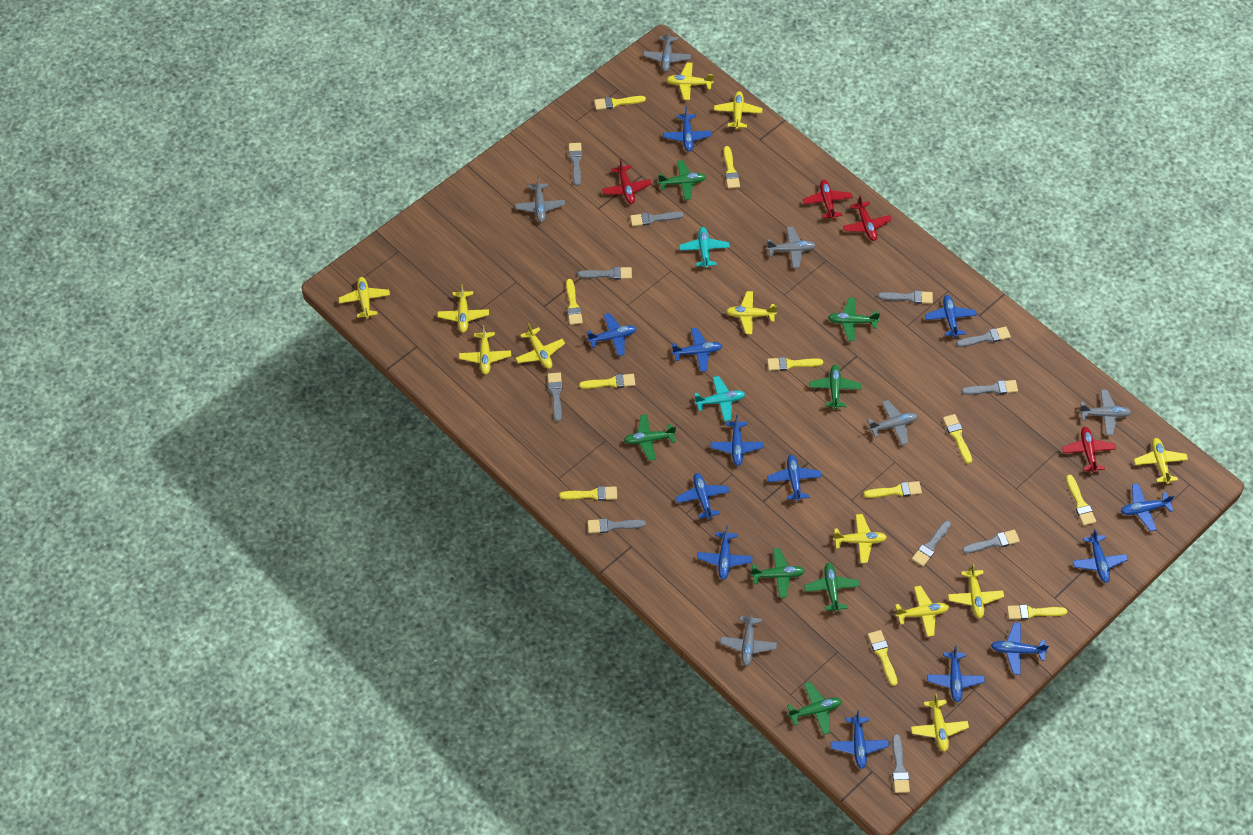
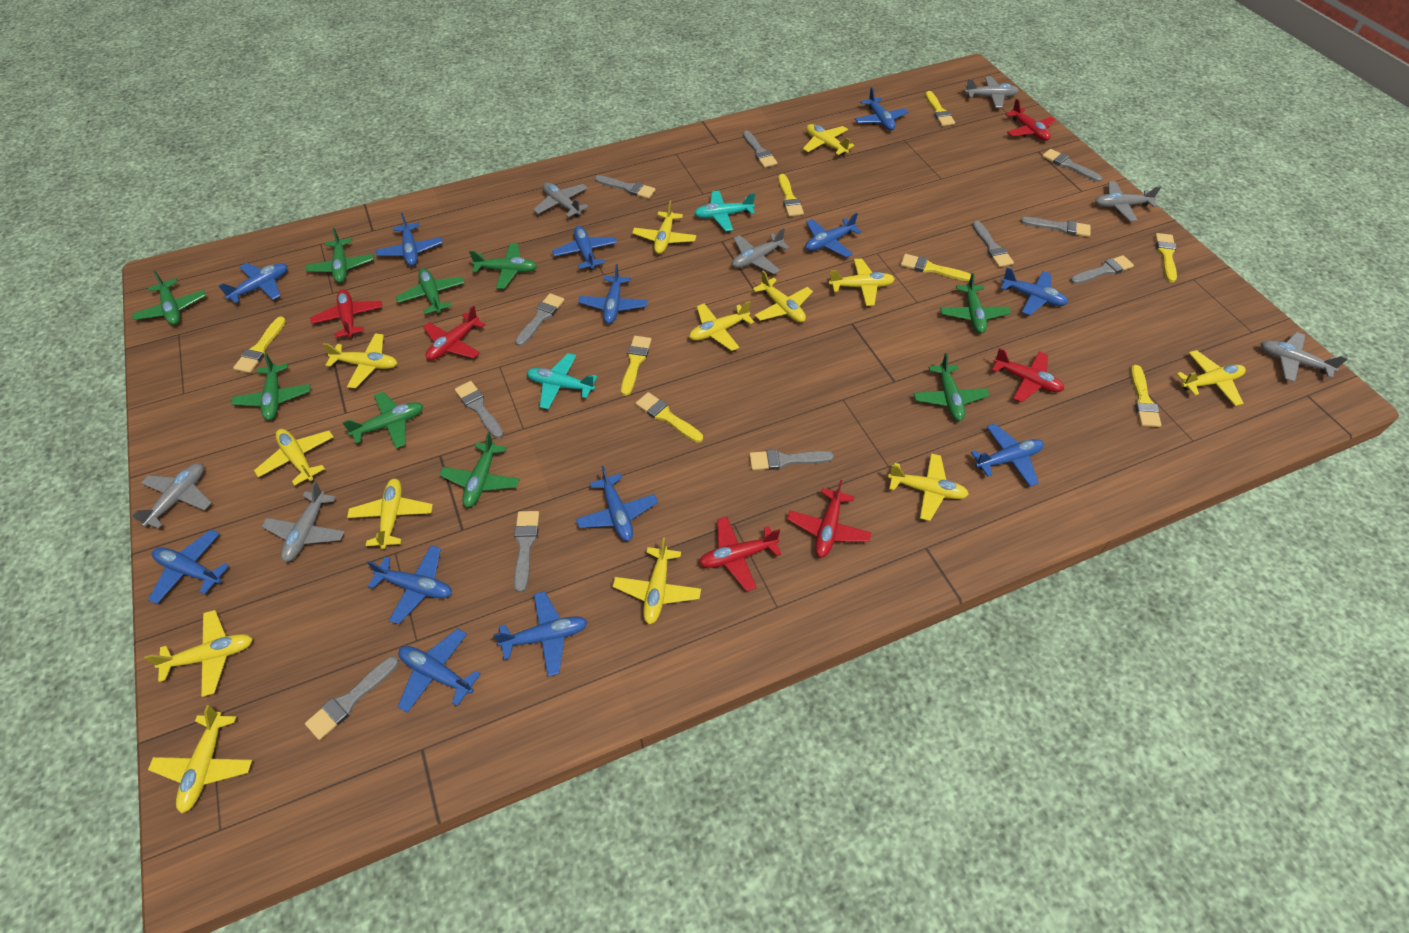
green plane: [624,414,676,461] [658,160,706,200] [751,548,805,598] [787,682,842,735] [804,563,860,612] [809,365,862,409] [828,298,880,341] = 7 -> [132,271,206,325] [231,353,310,420] [305,228,374,283] [342,392,423,448] [396,268,465,314] [439,432,520,507] [469,243,537,289] [913,353,990,421] [940,273,1011,333] = 9
grey plane: [515,176,565,222] [643,29,691,72] [720,610,777,666] [766,226,816,268] [867,400,918,445] [1079,390,1131,435] = 6 -> [131,463,212,529] [261,482,345,562] [533,182,588,217] [732,228,789,274] [965,77,1019,108] [1095,181,1161,221] [1261,332,1348,382] = 7
red plane: [602,159,651,204] [803,180,853,220] [843,195,892,241] [1062,427,1116,473] = 4 -> [310,289,382,338] [423,306,486,360] [699,517,782,591] [787,480,871,558] [992,348,1064,402] [1005,99,1056,141] = 6
yellow brush: [559,486,617,501] [566,279,583,325] [579,374,635,389] [594,96,646,110] [724,146,740,189] [767,357,823,371] [864,481,922,498] [868,630,898,686] [943,414,972,464] [1007,605,1067,620] [1066,475,1096,526] = 11 -> [233,317,286,373] [621,336,651,396] [636,392,703,443] [778,174,804,216] [901,254,971,281] [925,91,955,126] [1130,365,1162,427] [1155,233,1177,282] = 8
yellow plane: [338,277,390,319] [437,284,489,333] [459,325,511,374] [516,323,565,369] [666,63,714,100] [714,91,762,129] [726,291,777,334] [833,514,887,563] [895,586,949,637] [911,694,969,752] [948,563,1004,618] [1134,438,1188,484] = 12 -> [144,610,253,697] [148,705,252,814] [254,429,333,486] [323,333,397,388] [347,479,433,549] [613,537,701,624] [632,200,696,254] [689,301,754,351] [753,271,813,322] [803,124,854,156] [829,258,895,306] [888,453,969,521] [1177,350,1246,406] = 13

